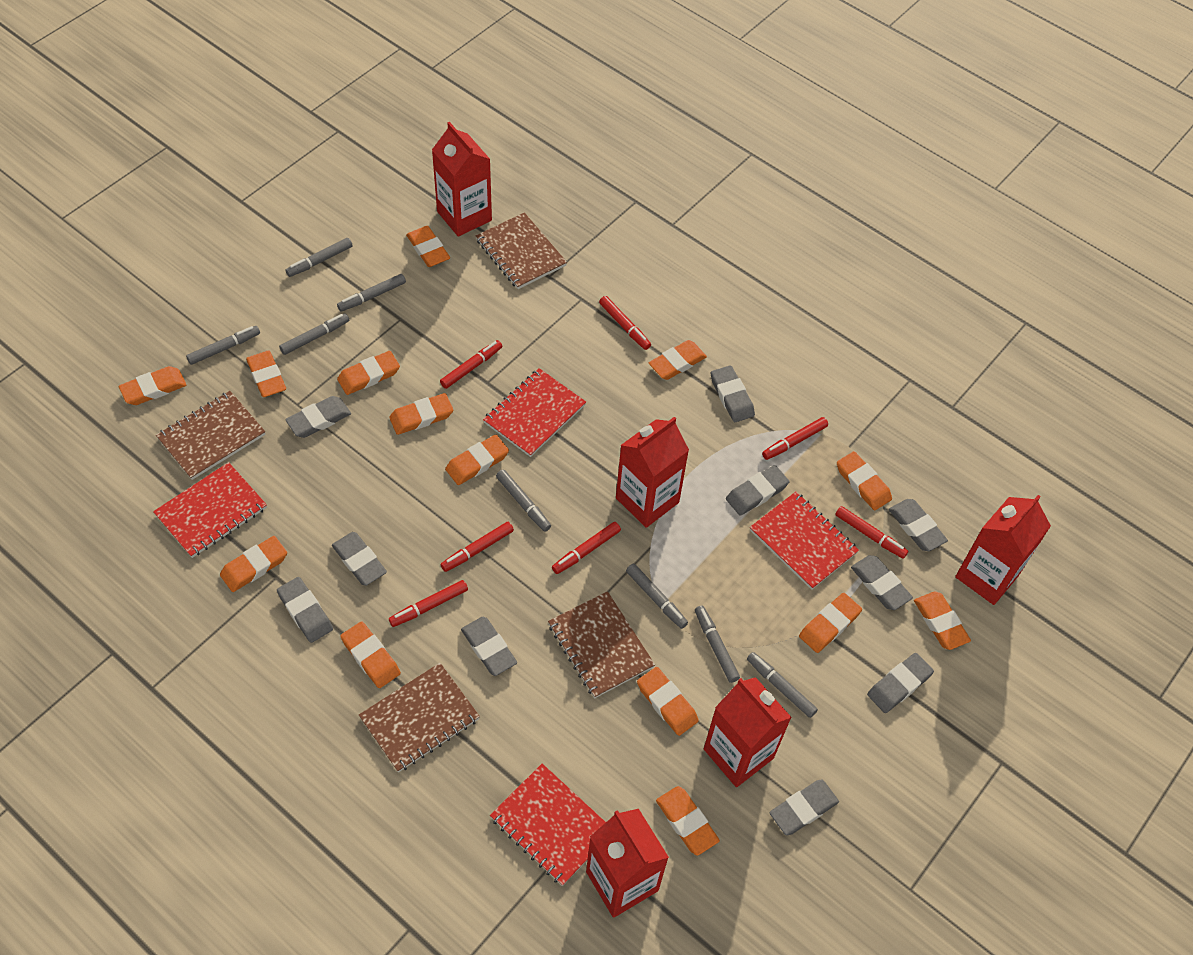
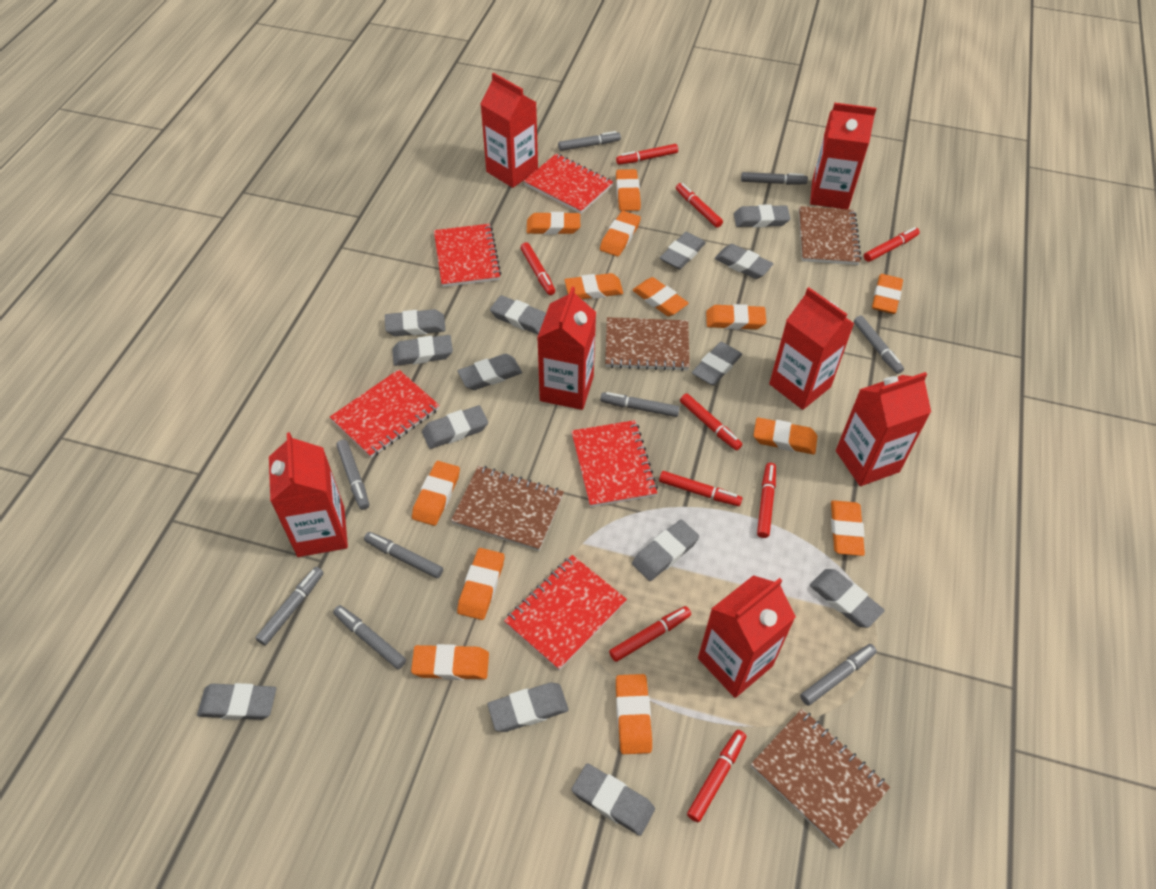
grey eraser: [277,577,333,643] [285,396,351,438] [332,532,387,586] [461,617,517,676] [711,365,755,422] [726,465,789,516] [769,780,839,836] [851,555,913,610] [867,653,934,713] [889,499,948,551] = 10 -> [197,683,276,720] [385,309,445,336] [392,335,453,366] [422,405,488,449] [458,354,522,390] [488,682,569,732] [490,295,546,334] [572,763,655,836] [632,520,699,581] [660,232,706,269] [692,342,742,385] [715,244,773,279] [734,205,790,228] [810,569,885,628] = 14
grey marker: [186,326,260,365] [279,313,349,355] [286,238,353,277] [337,274,406,312] [496,470,551,532] [626,564,688,629] [695,606,740,683] [747,652,818,718] = 8 -> [256,567,324,645] [333,605,406,669] [336,440,369,510] [364,532,443,578] [558,131,621,151] [600,392,680,417] [741,172,808,185] [800,644,877,706] [854,315,904,374] = 9
orange eraser: [119,366,186,405] [220,536,287,592] [246,351,286,397] [337,351,400,395] [340,621,401,688] [389,393,453,435] [406,226,450,267] [445,435,509,485] [637,667,699,736] [649,340,707,380] [656,786,720,856] [799,593,862,653] [837,451,892,510] [914,592,971,650] = 14 -> [411,644,489,680] [412,461,460,526] [457,548,504,620] [527,212,580,235] [565,273,623,299] [600,211,641,256] [616,169,641,211] [616,674,652,754] [633,277,689,316] [706,304,766,330] [754,417,818,455] [831,500,865,556] [872,274,903,314] = 13
red carton: [432,122,492,237] [586,809,669,918] [616,417,689,528] [704,677,792,787] [955,495,1051,605] = 5 -> [269,432,348,557] [480,73,538,188] [537,287,596,410] [698,575,796,698] [769,287,854,410] [810,103,876,209] [836,372,931,486] = 7
red marker: [389,580,468,627] [440,340,502,389] [441,522,514,572] [552,522,621,574] [599,296,651,350] [762,417,828,460] [835,506,908,559] = 7 -> [521,242,555,295] [609,606,691,662] [616,144,678,165] [659,471,742,506] [676,183,723,228] [680,393,742,450] [687,730,746,823] [757,463,776,538] [864,227,920,262] = 9
red notebook: [153,462,267,558] [483,368,586,457] [490,764,606,886] [750,492,859,590] = 4 -> [330,369,440,458] [434,224,501,287] [504,555,627,670] [524,154,613,214] [571,420,658,507] = 5

